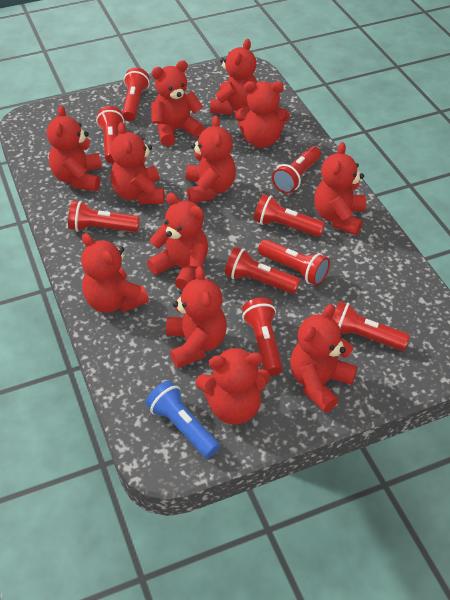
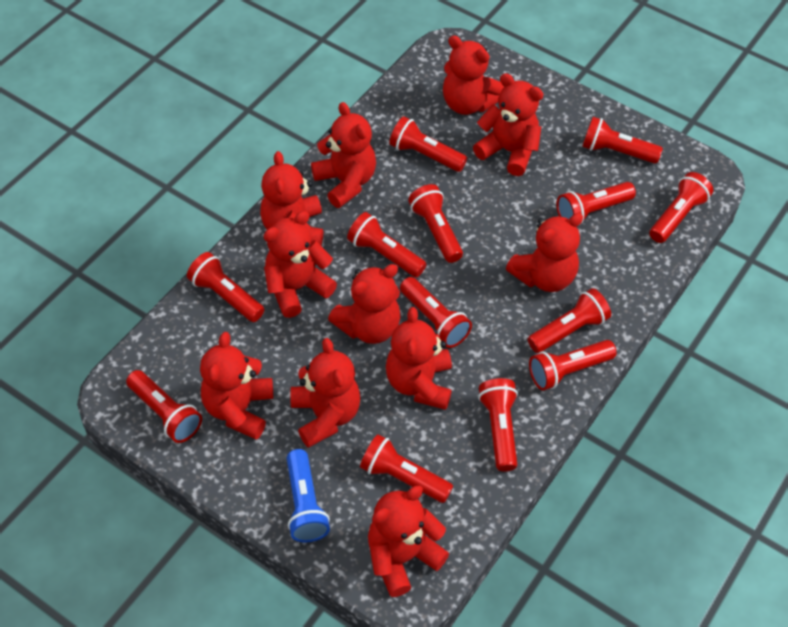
red flashlight: [68,201,140,232] [96,106,124,164] [122,68,150,121] [225,247,300,294] [242,297,283,376] [254,194,325,237] [258,239,330,286] [272,146,321,193] [332,301,410,351] = 9 -> [126,370,202,443] [187,252,264,322] [347,212,426,277] [360,434,453,503] [389,116,467,172] [400,277,472,348] [408,184,463,263] [478,378,518,471] [528,288,611,353] [529,340,617,391] [556,182,636,225] [582,117,663,164] [649,172,713,243] = 13
red teddy bear: [47,106,102,191] [81,233,149,313] [110,122,164,204] [147,193,208,290] [151,60,205,146] [166,266,227,368] [186,116,236,203] [196,346,270,425] [210,39,258,115] [234,81,290,148] [290,304,357,413] [314,142,366,235] = 12 -> [200,332,273,440] [260,151,323,245] [264,211,337,318] [290,338,361,448] [311,102,376,208] [328,264,401,344] [368,486,449,597] [386,307,452,410] [443,35,504,115] [473,73,543,176] [506,213,583,292] = 11

